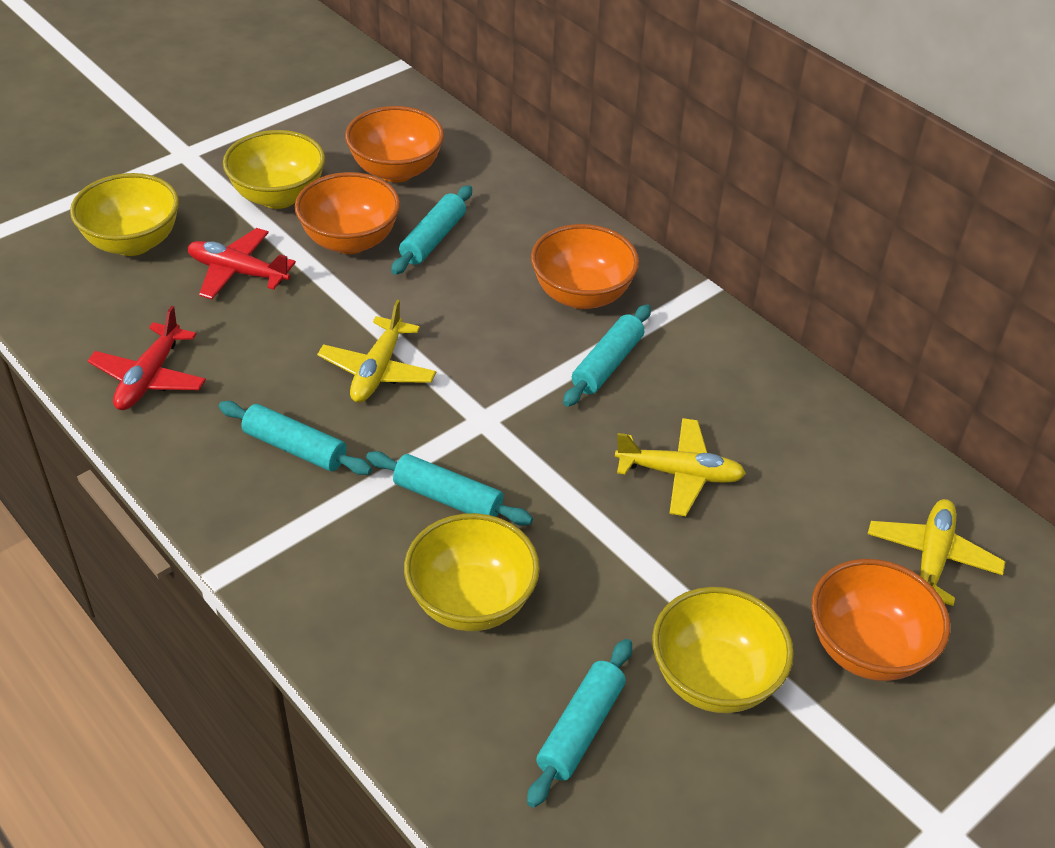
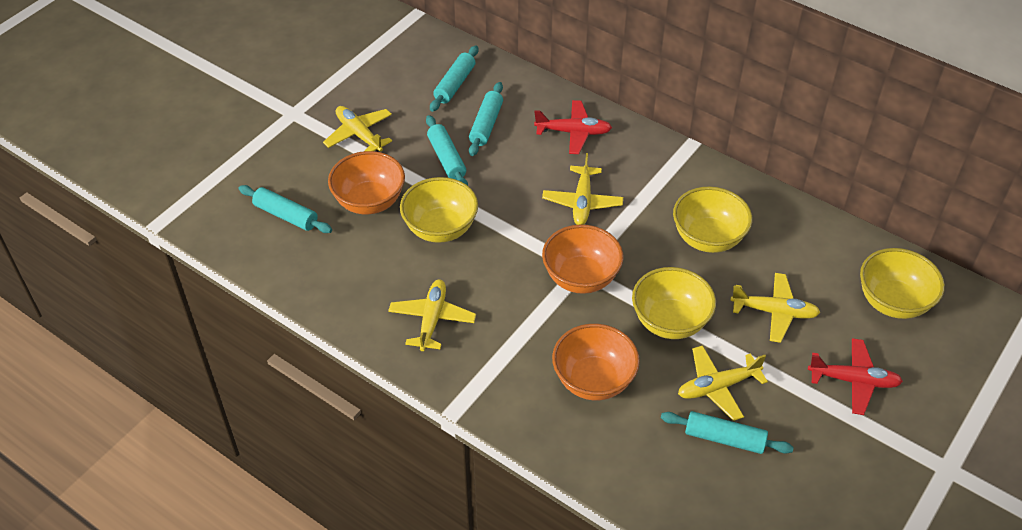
orange bowl: [295,172,400,254] [345,106,444,182] [531,224,639,309] [811,559,950,681] = 4 -> [328,151,405,214] [542,224,623,294] [552,324,640,400] = 3
yellow plane: [317,300,436,403] [615,418,746,516] [868,499,1006,606] = 3 -> [323,106,392,152] [388,279,476,351] [542,153,623,225] [678,345,768,421] [730,273,821,343] = 5

